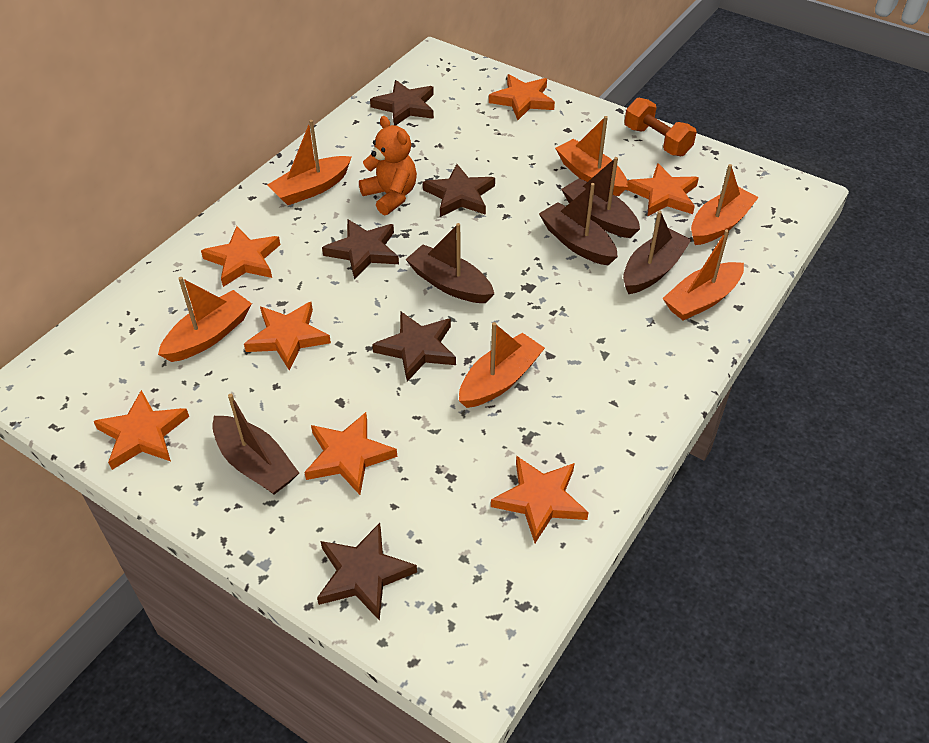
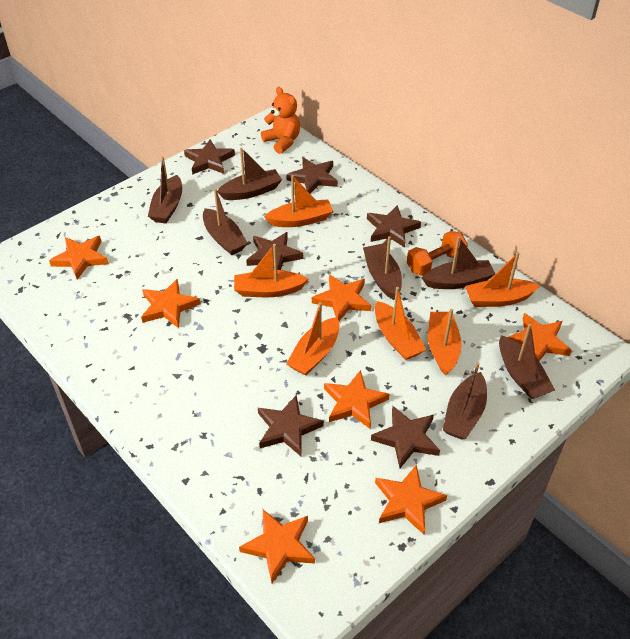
brown boat: [212,394,299,494] [405,223,494,303] [539,183,618,265] [561,157,640,238] [623,211,691,294] = 5 -> [148,156,182,223] [203,188,248,255] [217,147,282,200] [363,236,402,300] [422,236,495,289] [443,362,487,440] [499,323,555,399] = 7
brown star: [317,523,417,621] [322,219,399,279] [370,80,434,126] [372,311,456,382] [423,164,495,217] = 5 -> [184,139,235,175] [246,232,303,270] [258,395,324,456] [286,157,338,193] [367,205,421,248] [371,406,440,468] = 6

